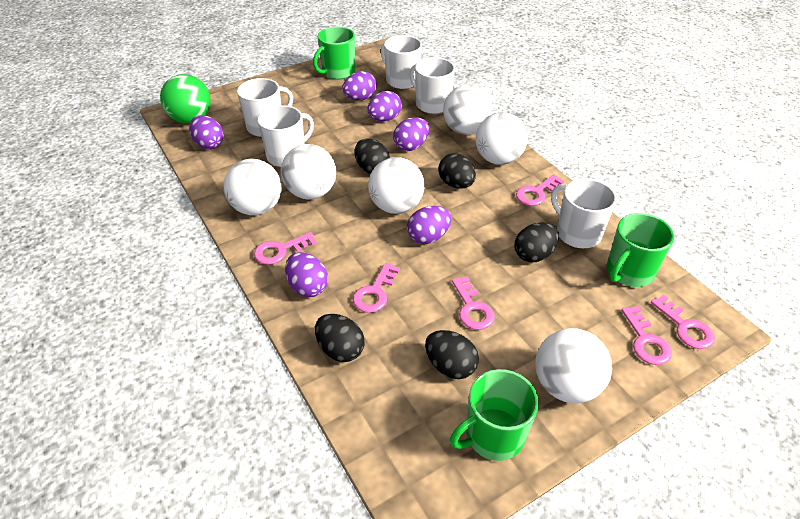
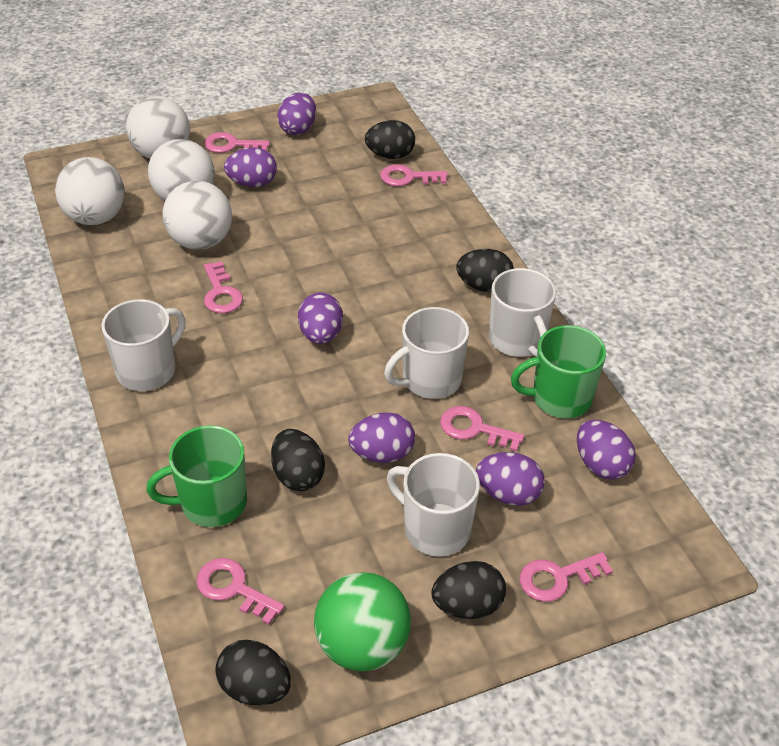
green mug: [313,27,355,79] [450,369,539,461] [607,213,674,287] = 3 -> [146,425,247,527] [511,325,606,418] = 2
white ball: [224,159,282,215] [281,144,336,200] [368,157,425,214] [443,85,492,135] [475,112,528,165] [536,328,612,403] = 6 -> [55,157,125,225] [126,96,190,159] [148,139,215,201] [163,181,232,250] = 4
white mug: [237,78,293,137] [258,105,314,167] [381,35,422,89] [410,57,455,114] [551,178,617,248] = 5 -> [101,299,186,391] [384,307,469,399] [387,453,480,557] [489,268,556,357] = 4

